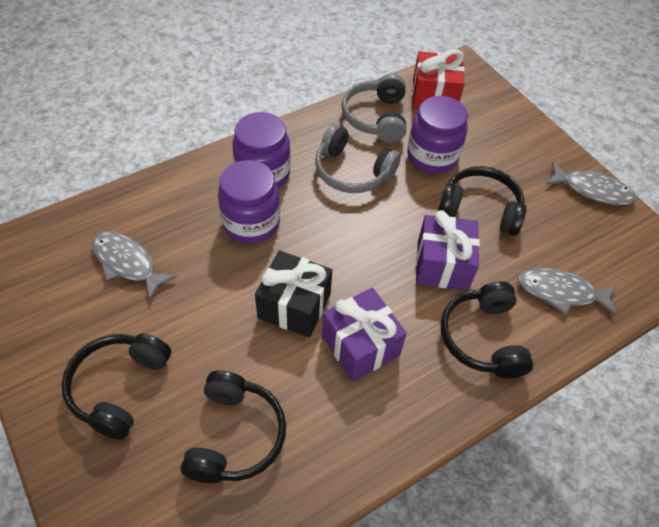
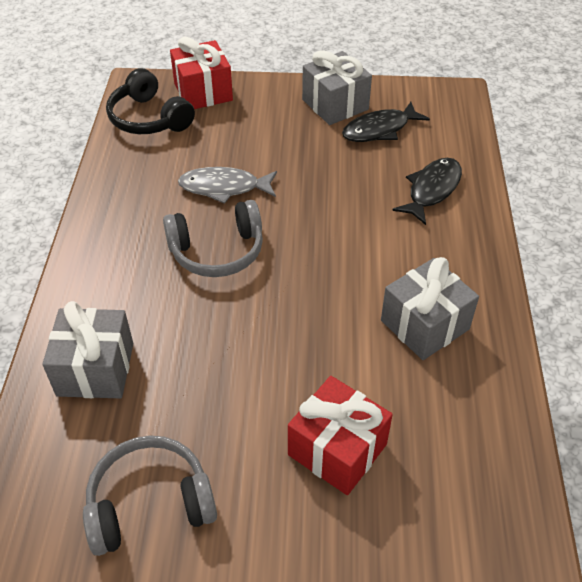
black fish: none = 0 -> [342,102,430,142] [392,158,462,225] = 2
black gift: [255,251,332,338] = 1 -> none = 0
black headphones: [61,334,171,440] [180,370,286,483] [438,166,527,236] [441,281,533,378] = 4 -> [106,68,195,134] = 1
grey fish: [92,231,177,300] [518,268,617,316] [546,162,637,206] = 3 -> [178,167,277,204] = 1
grey gift: none = 0 -> [42,301,133,398] [302,50,372,125] [381,257,479,360] = 3
purple gift: [322,288,407,382] [416,210,480,290] = 2 -> none = 0
purple jar: [218,160,280,244] [232,112,291,188] [407,96,468,174] = 3 -> none = 0
red gift: [412,49,465,109] = 1 -> [170,37,233,109] [288,376,393,495] = 2

